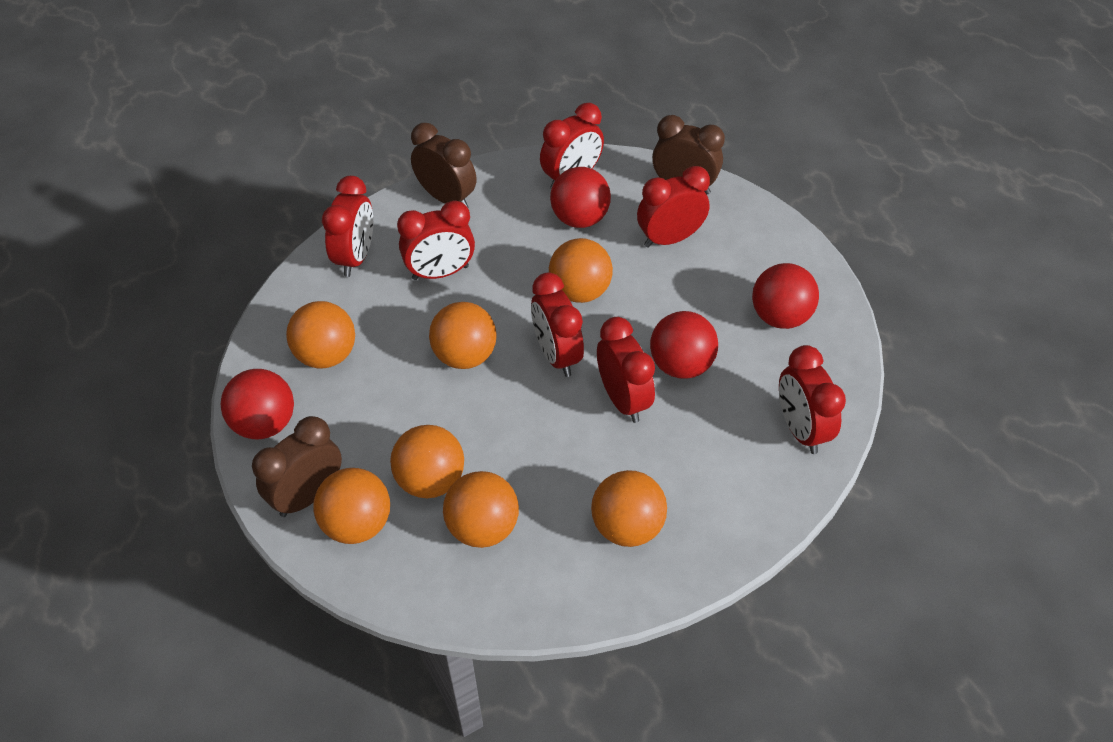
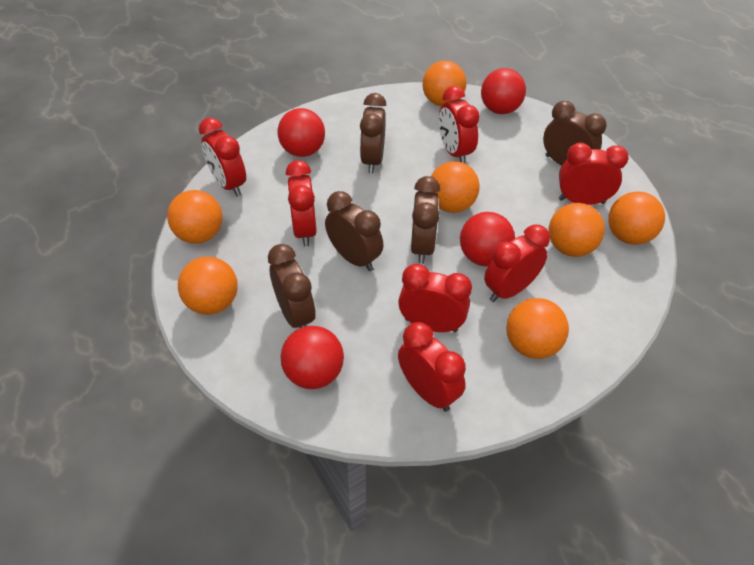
brown clock: [252,416,342,517] [411,123,477,207] [652,115,725,195] = 3 -> [268,244,316,328] [325,191,383,271] [360,93,387,173] [411,176,440,264] [543,101,607,165] = 5

